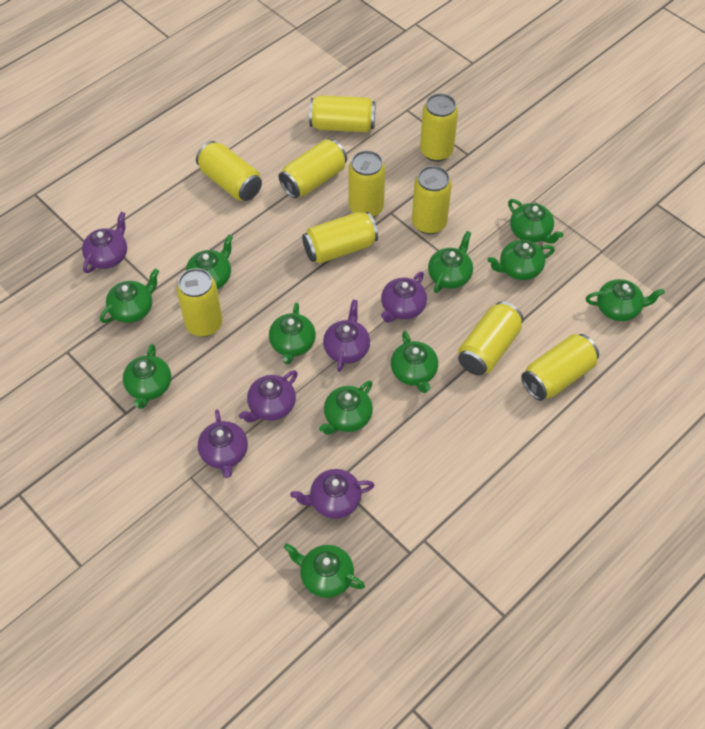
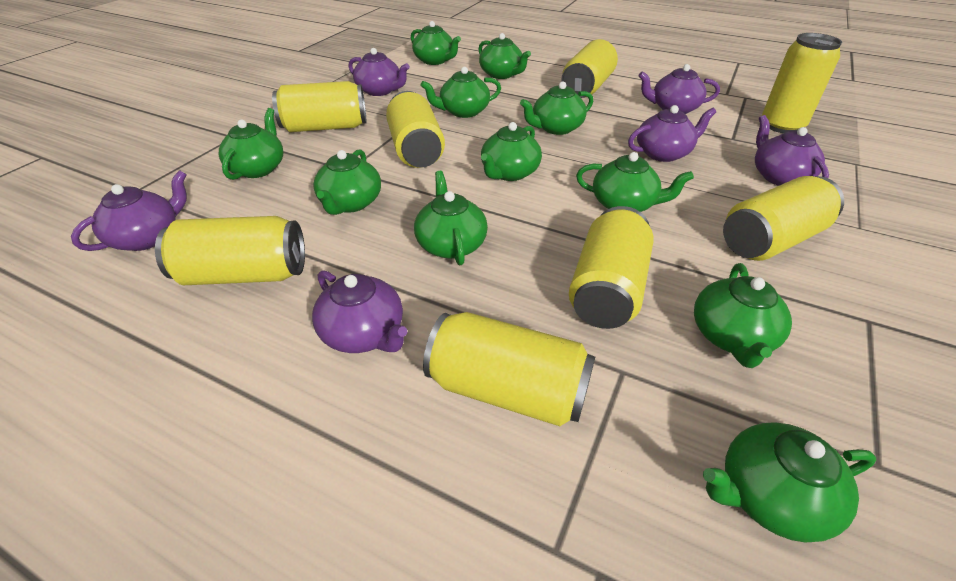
yellow can: [177,268,223,337] [196,141,262,201] [279,139,347,198] [302,212,378,264] [309,95,376,132] [348,151,385,218] [412,166,452,234] [420,93,458,162] [458,301,524,376] [521,334,599,401] = 10 -> [155,216,305,285] [272,81,366,132] [386,91,445,168] [423,312,595,426] [561,39,618,98] [569,206,653,329] [723,176,844,261] [762,33,842,133] = 8

